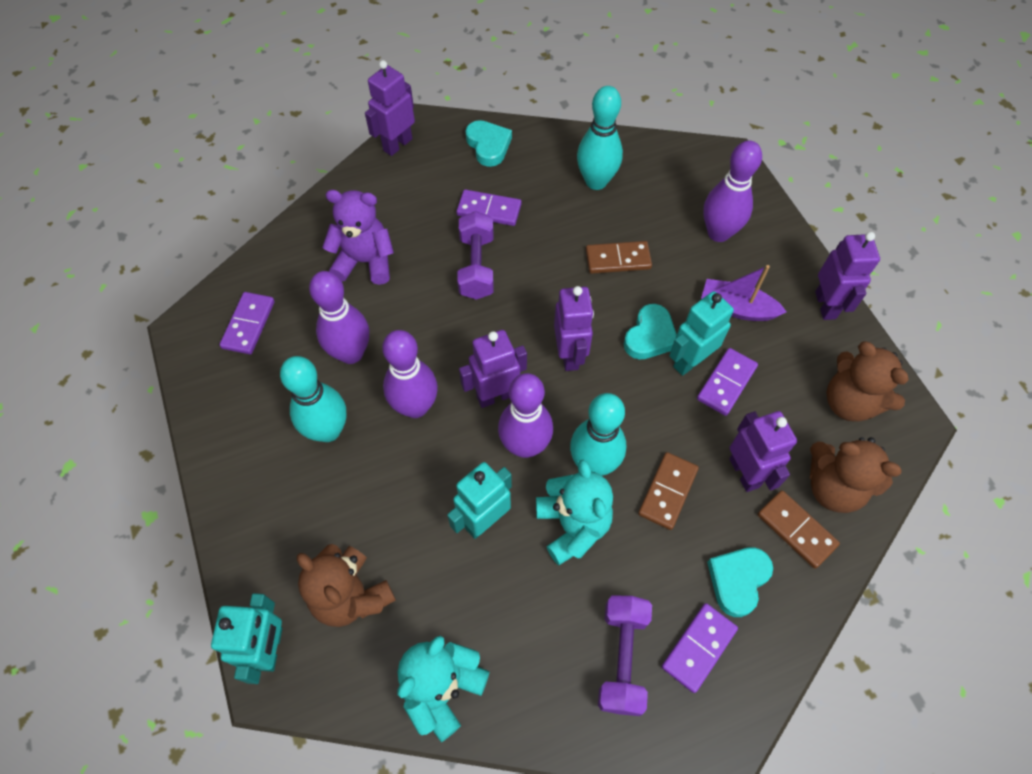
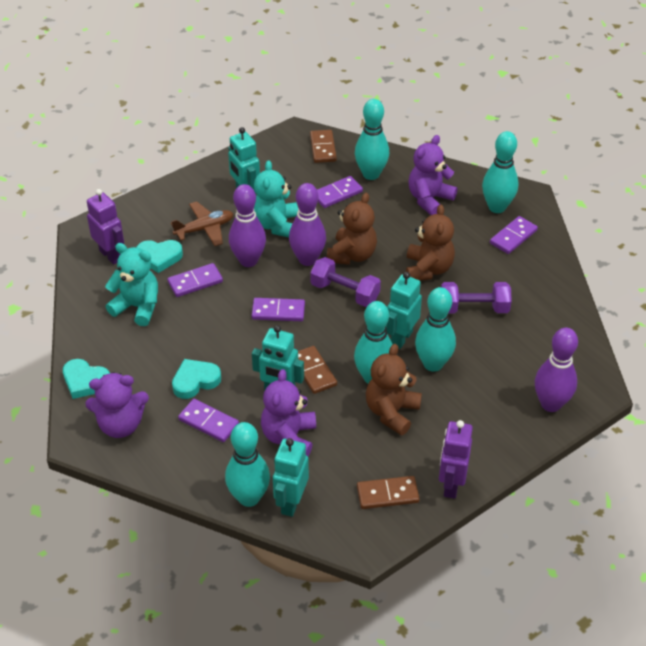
brown plane: none = 0 -> [171,201,233,246] = 1
purple boat: [701,265,787,321] = 1 -> none = 0
purple bowling pin: [309,271,369,364] [382,330,438,418] [498,373,553,458] [703,140,762,242] = 4 -> [229,184,266,267] [289,183,326,266] [535,328,578,412] = 3
purple domino: [220,292,275,354] [456,189,521,226] [662,603,738,693] [697,348,758,416] = 4 -> [167,263,223,297] [178,399,239,442] [252,298,305,321] [317,176,363,208] [490,216,538,254] = 5
purple robot: [365,60,415,156] [459,330,527,408] [554,286,594,371] [729,411,797,492] [815,232,880,320] = 5 -> [87,189,124,265] [439,420,473,499] = 2
purple teddy bear: [322,190,394,285] = 1 -> [86,372,149,438] [261,369,316,456] [408,135,458,215] = 3
turquoise bowling pin: [280,356,347,442] [570,393,626,476] [577,86,623,190] = 3 -> [225,422,270,507] [354,301,393,384] [355,99,389,180] [415,287,456,372] [482,131,518,213] = 5
turquoise robot: [211,593,282,684] [447,462,512,539] [669,291,734,376] = 3 -> [228,127,260,194] [252,325,304,390] [273,438,309,517] [386,272,422,349] = 4

